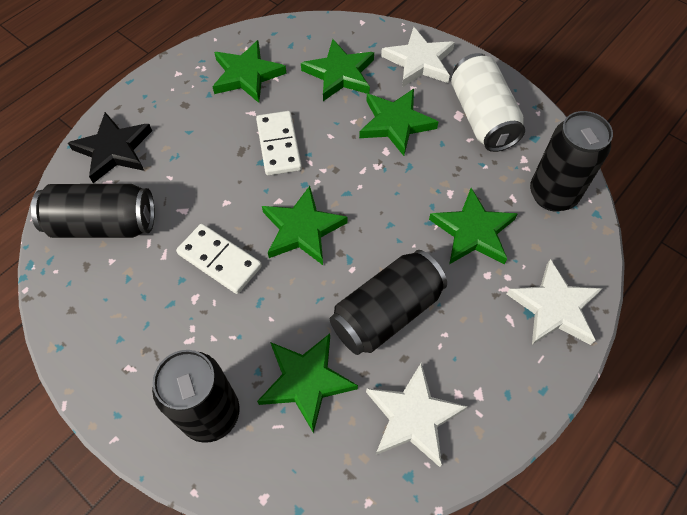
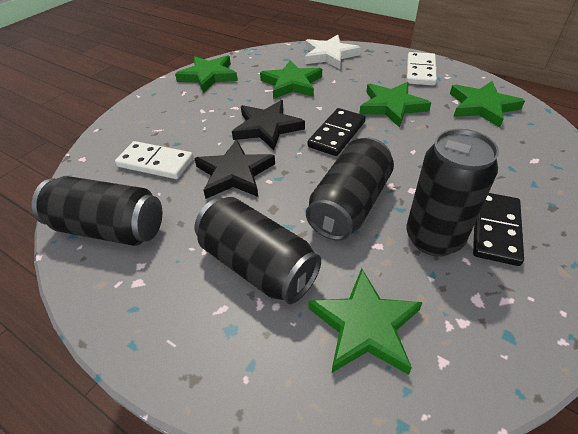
black domino: none = 0 -> [307,108,366,156] [473,193,524,266] = 2
black star: [68,112,152,183] = 1 -> [194,139,275,199] [232,100,305,150] = 2
green star: [212,40,286,103] [257,334,358,433] [262,186,348,265] [301,39,374,101] [359,89,438,156] [429,188,518,265] = 6 -> [175,55,238,93] [260,60,322,99] [308,268,423,375] [359,82,431,128] [450,81,525,128] = 5
white can: [451,53,525,152] = 1 -> none = 0
white star: [366,363,468,467] [381,27,455,87] [507,259,603,345] = 3 -> [305,35,361,69] = 1

